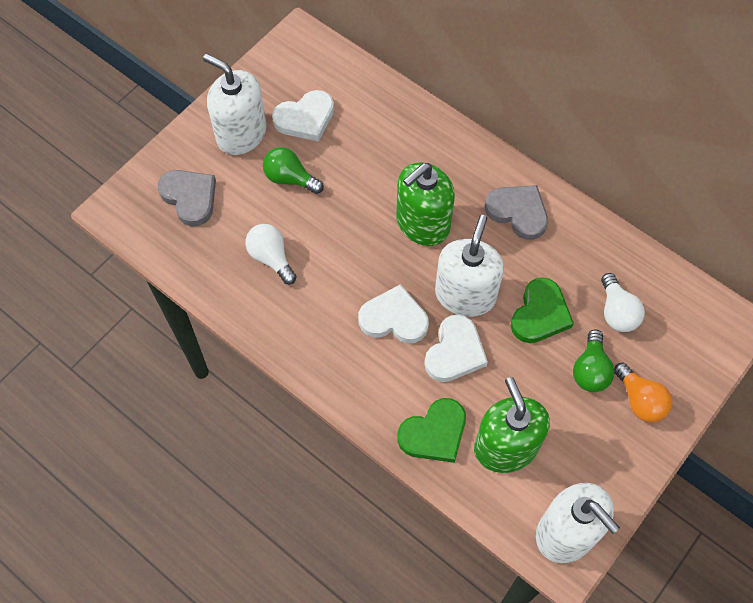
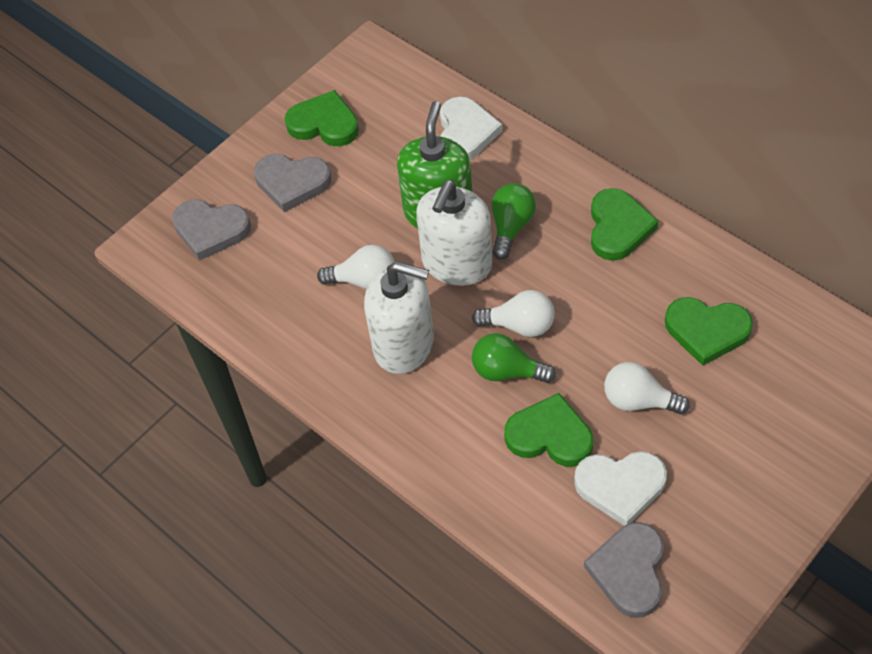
green heart: [397,398,466,463] [511,278,574,343] = 2 -> [285,90,359,146] [504,393,593,467] [591,188,658,261] [665,297,753,366] = 4
green soap dispenser: [396,162,455,246] [474,377,550,473] = 2 -> [397,101,472,228] = 1
grey heart: [158,170,216,227] [485,185,548,240] = 2 -> [172,199,251,261] [254,154,331,212] [584,522,664,618] = 3
orange light bulb: [614,362,672,422] = 1 -> none = 0
white heart: [272,90,334,142] [358,284,429,343] [424,314,488,382] = 3 -> [440,97,502,160] [574,451,667,526] = 2
white light bulb: [245,224,297,284] [601,273,645,332] = 2 -> [317,245,395,289] [472,290,555,337] [604,362,690,414] = 3
white soap dispenser: [203,54,267,155] [435,215,504,317] [536,483,620,563] = 3 -> [364,262,434,374] [416,180,493,286] = 2

